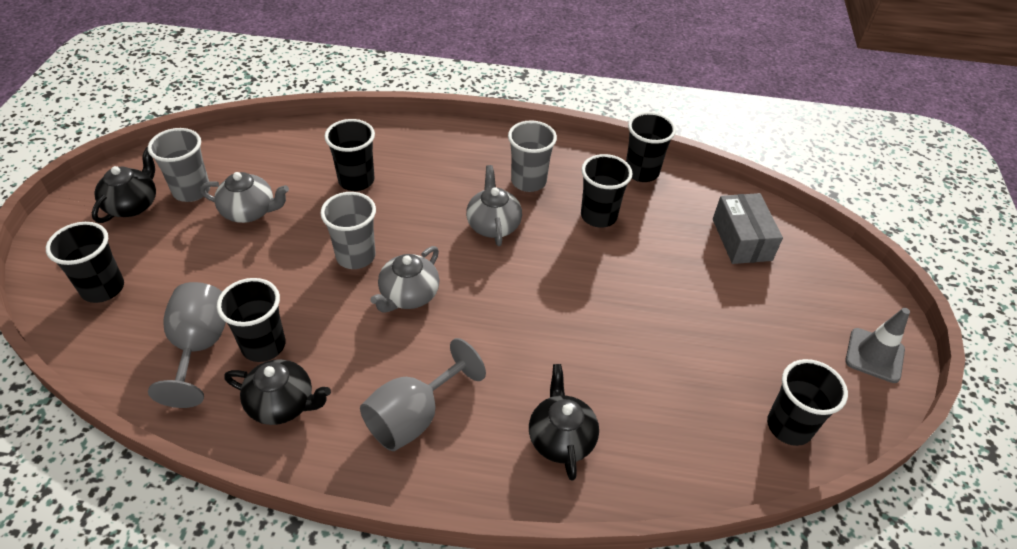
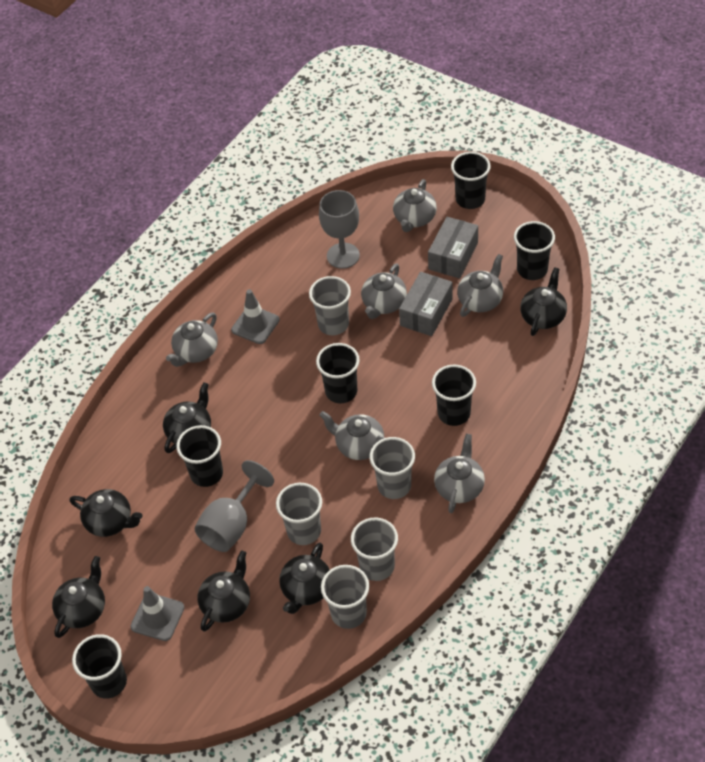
black teapot: [92,147,156,223] [224,359,331,425] [529,364,599,480] = 3 -> [52,556,105,638] [69,489,142,537] [163,382,211,453] [197,551,250,632] [279,543,330,614] [520,267,567,336] = 6
grey box: [713,193,783,264] = 1 -> [399,272,453,336] [428,217,478,278] = 2
grey cup: [148,128,210,202] [320,192,376,269] [508,120,557,192] = 3 -> [276,483,322,545] [309,276,351,335] [321,565,369,629] [351,518,398,581] [369,437,415,499] = 5
grey teapot: [200,172,289,223] [370,246,439,313] [466,165,522,246] = 3 -> [166,312,218,367] [319,411,385,460] [361,263,407,319] [393,179,437,232] [434,434,485,513] [457,254,503,317] = 6
grey traffic cone: [845,308,910,383] = 1 -> [130,586,185,641] [231,289,280,344] = 2

